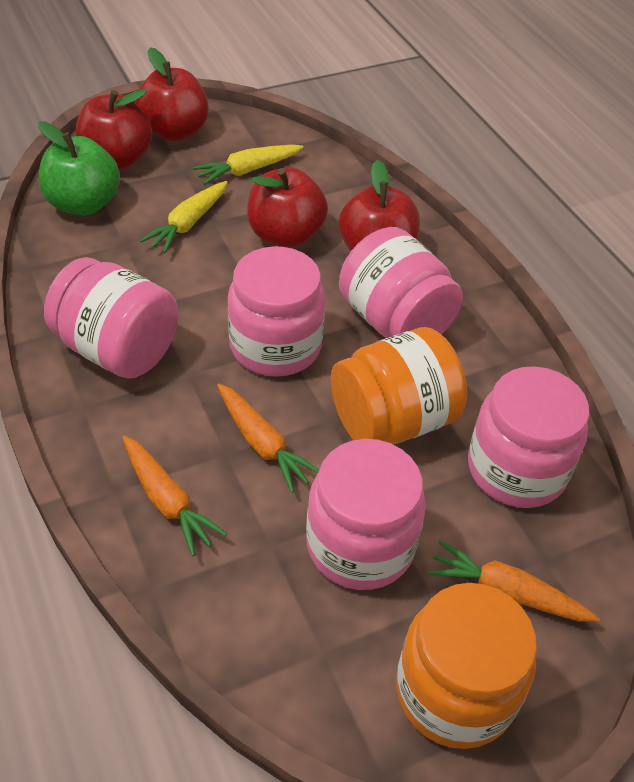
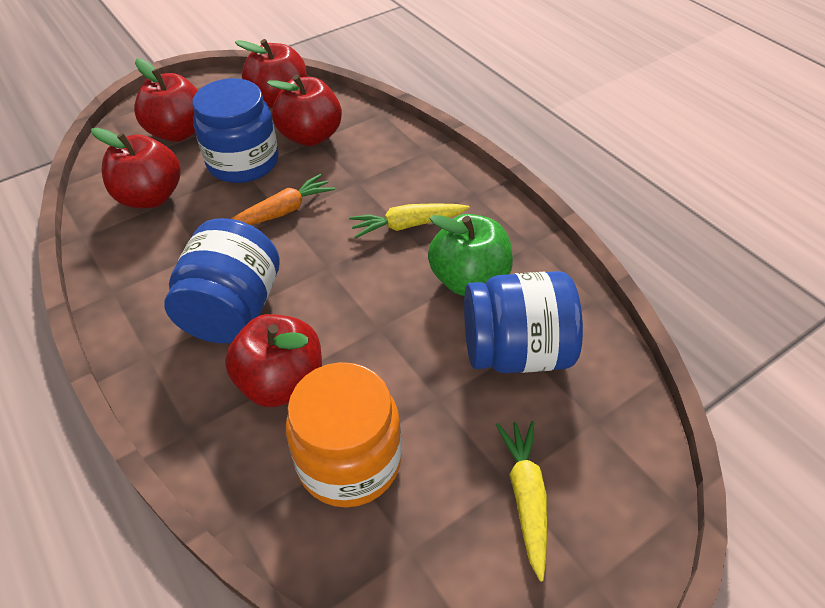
blue jar: none = 0 -> [164,218,280,343] [192,78,279,183] [464,271,583,373] = 3
orange carrot: [122,435,227,556] [217,384,319,493] [427,540,600,622] = 3 -> [231,174,335,225] = 1
orange jar: [331,327,467,444] [396,583,537,749] = 2 -> [286,362,402,508] = 1
pink jar: [44,257,178,379] [227,246,325,377] [306,439,426,590] [339,227,463,338] [468,366,590,508] = 5 -> none = 0
red apple: [76,89,152,170] [135,47,209,141] [247,168,328,248] [339,160,420,251] = 4 -> [91,128,181,208] [134,59,198,142] [225,314,322,407] [235,39,307,108] [267,75,342,146] = 5

